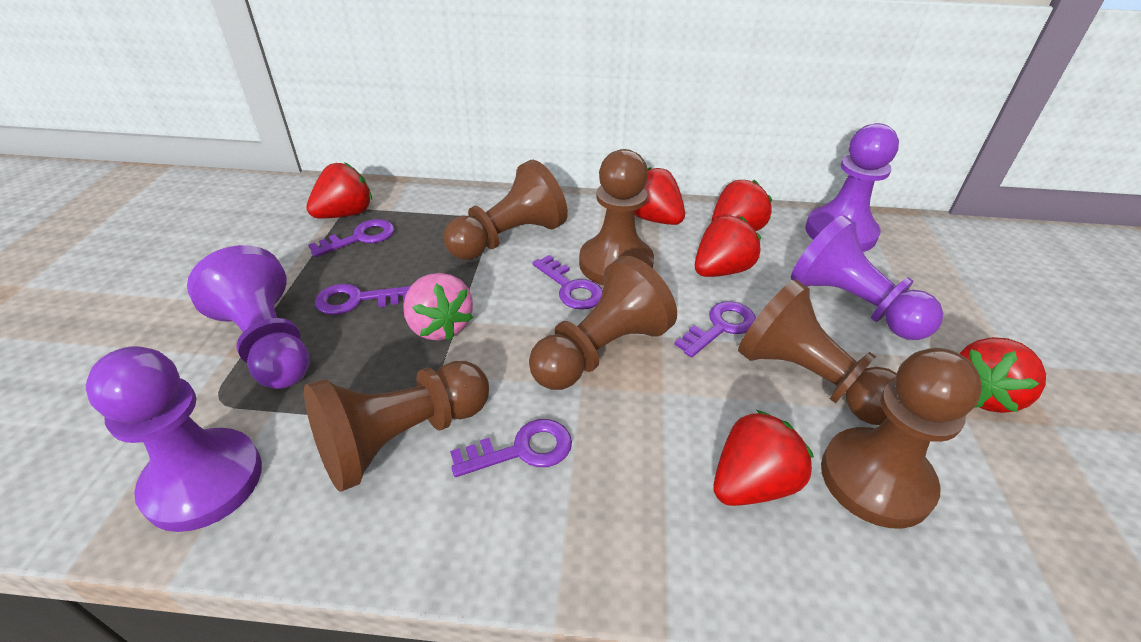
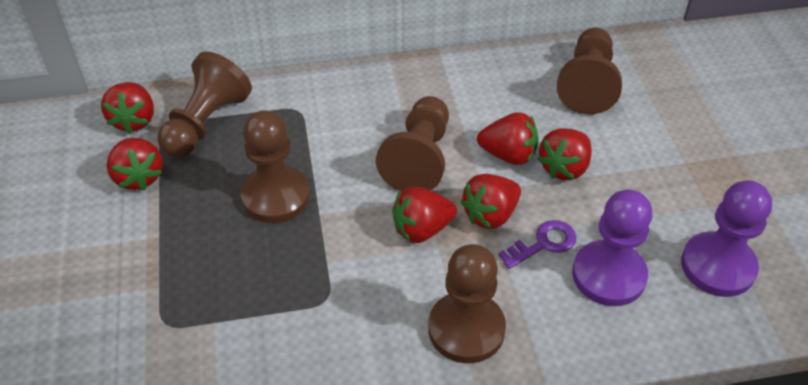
brown pawn: [304,361,489,492] [444,160,568,260] [529,256,677,390] [579,149,654,285] [738,279,897,425] [821,348,982,529] = 6 -> [158,51,252,158] [240,110,310,223] [376,96,449,191] [428,244,506,363] [557,28,622,115] = 5
pink strawberry: [403,273,473,341] = 1 -> none = 0
purple key: [308,219,394,257] [315,284,411,315] [450,419,572,477] [533,255,603,310] [674,301,756,357] = 5 -> [498,220,577,269] = 1
purple pawn: [86,346,262,532] [187,245,310,389] [791,215,943,340] [805,123,899,252] = 4 -> [572,189,652,306] [681,181,772,297] = 2

